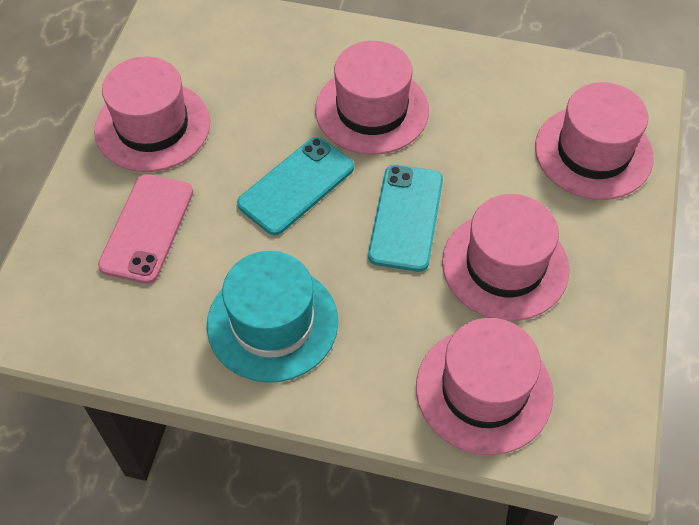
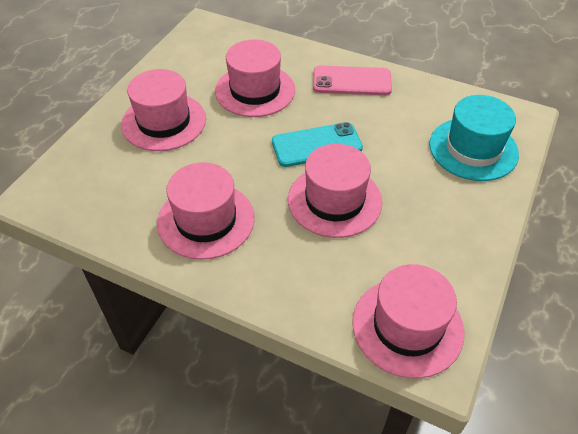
turquoise phone: [237,137,354,235] [368,165,443,272] = 2 -> [272,122,363,167] = 1

